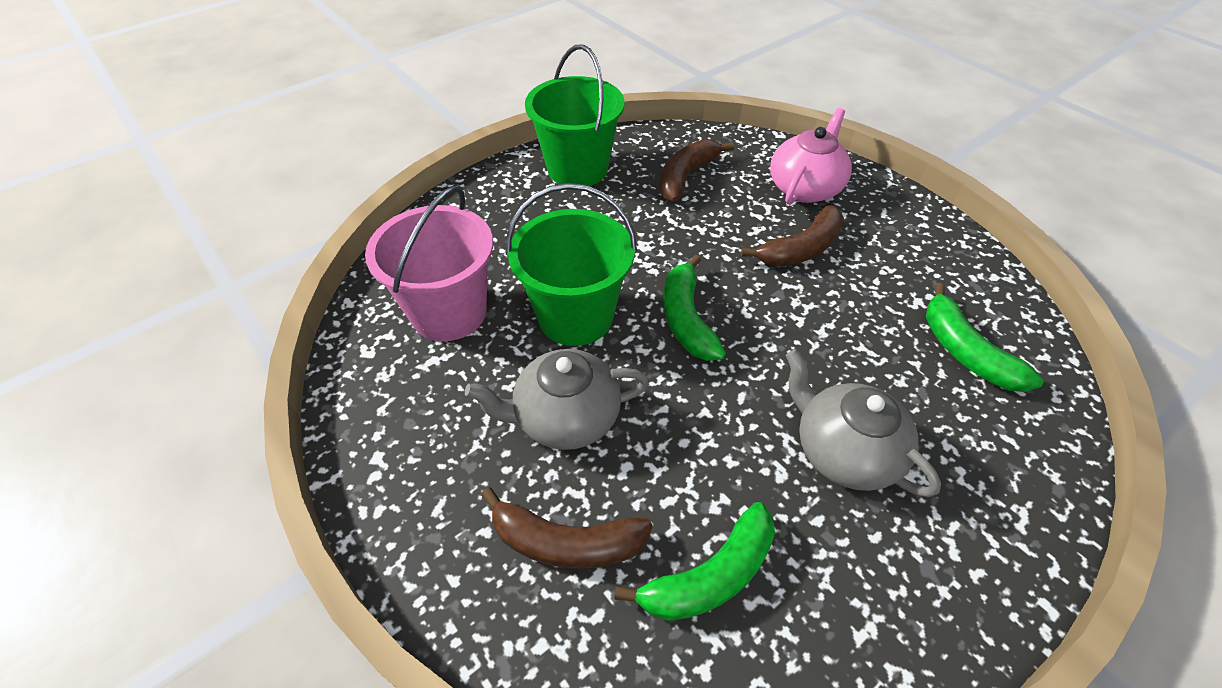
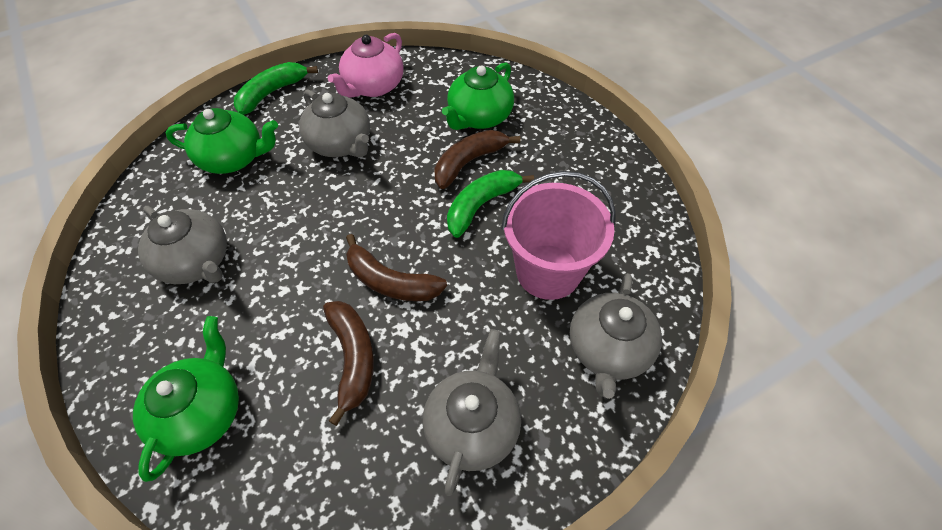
green banana: [614,502,775,621] [664,255,726,361] [926,283,1043,392] = 3 -> [234,62,318,115] [447,170,534,238] = 2
green bucket: [506,183,637,346] [525,45,624,186] = 2 -> none = 0
green teapot: none = 0 -> [133,316,239,482] [165,108,278,174] [442,62,514,130] = 3
grey teapot: [465,349,649,450] [786,349,941,497] = 2 -> [138,206,227,284] [299,89,370,157] [423,329,521,496] [570,273,662,399] = 4

